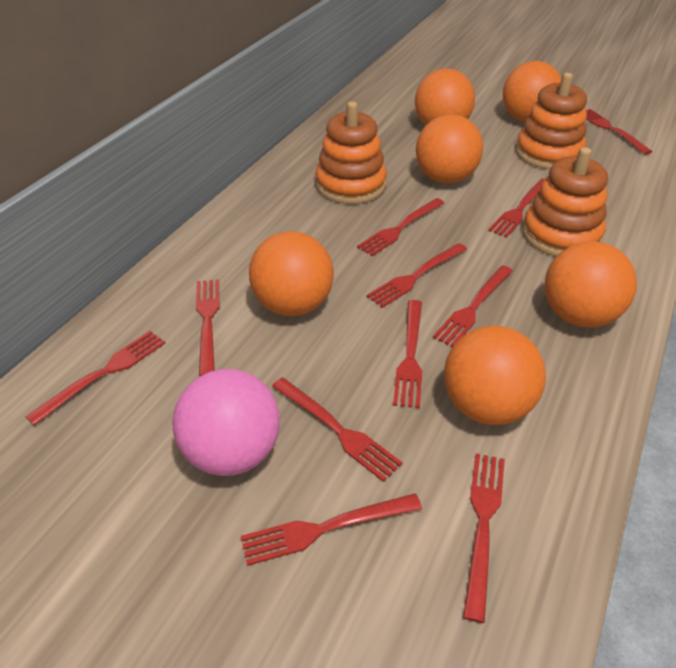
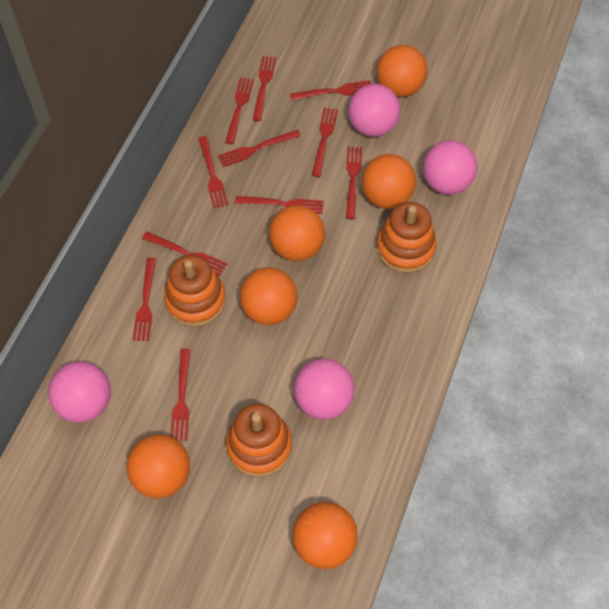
pink ball: [173,369,280,476] = 1 -> [48,362,111,423] [294,359,355,420] [348,84,400,137] [423,140,477,195] = 4

